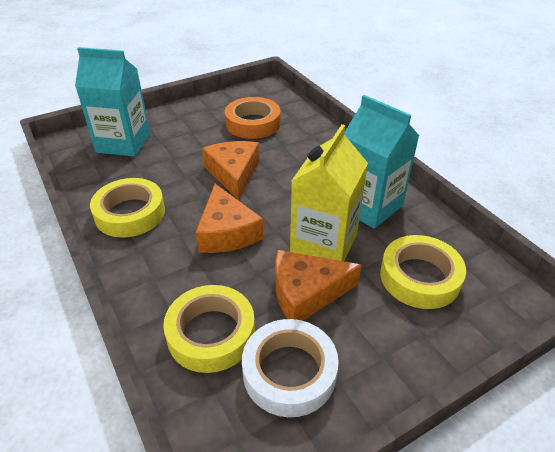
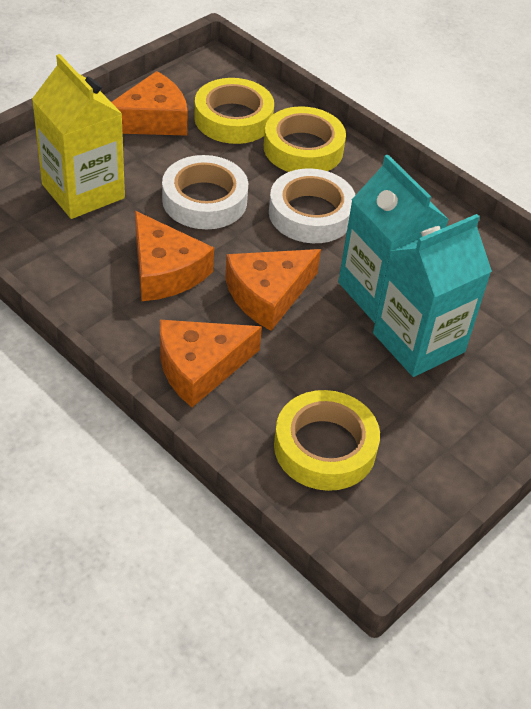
orange cheese: [195,184,263,253] [202,141,259,200] [275,250,361,321] = 3 -> [111,71,188,136] [135,211,214,301] [160,320,262,407] [225,249,321,331] = 4
orange tape: [225,97,281,139] = 1 -> none = 0
white tape: [242,319,339,417] = 1 -> [162,155,248,229] [269,168,355,243] = 2

